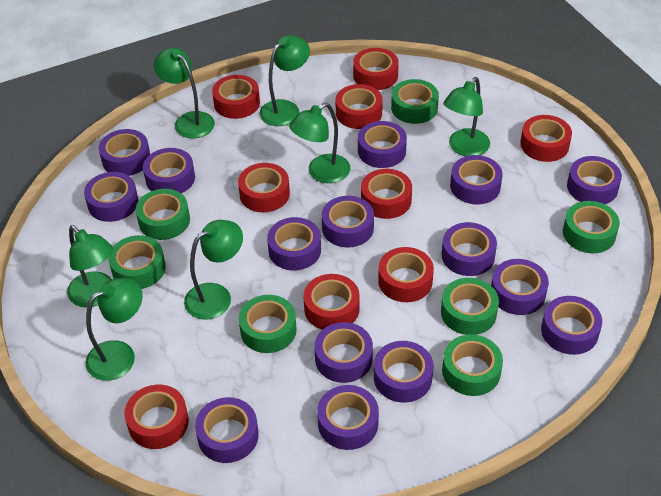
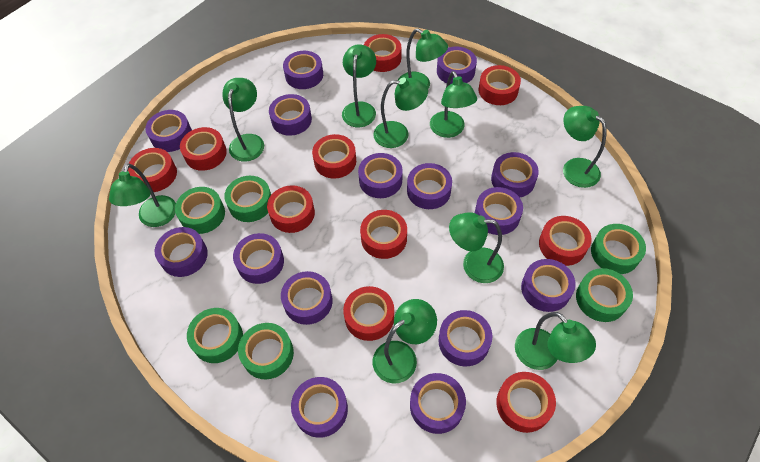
green lamp: [67,225,114,308] [85,278,143,381] [154,47,215,139] [184,220,243,320] [260,35,310,126] [289,103,350,183] [443,77,490,156] = 7 -> [109,164,176,227] [222,78,264,162] [342,44,376,127] [373,77,428,148] [373,299,437,383] [397,29,448,89] [430,71,477,138] [449,212,504,283] [515,312,596,370] [563,106,607,188] = 10
green tape: [108,235,166,289] [136,189,190,240] [239,295,297,353] [391,79,439,124] [441,278,499,335] [442,334,503,396] [563,201,620,253] = 7 -> [175,187,225,234] [187,308,243,363] [224,176,271,222] [238,323,294,379] [576,268,633,322] [591,224,646,274] = 6
red tape: [124,385,189,449] [212,75,260,119] [238,163,290,212] [303,274,360,330] [335,84,383,129] [353,48,399,90] [361,169,412,219] [378,247,434,302] [520,115,572,162] = 9 -> [128,148,177,192] [180,127,227,171] [267,185,315,233] [312,134,356,179] [343,286,394,341] [360,210,407,259] [364,34,402,72] [479,65,521,105] [496,372,556,433] [539,216,592,266] = 10

